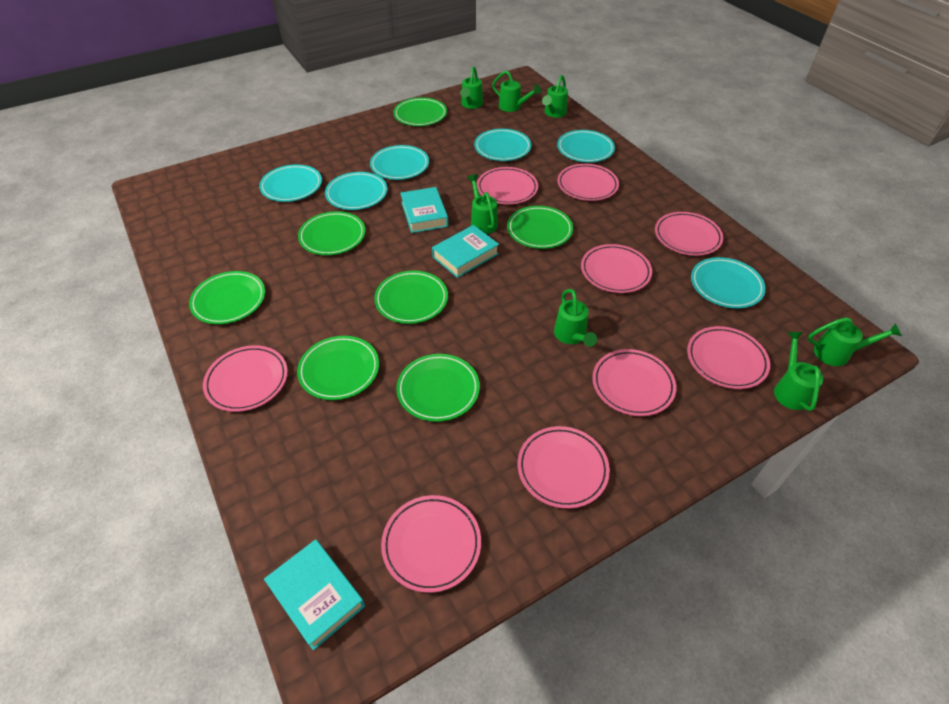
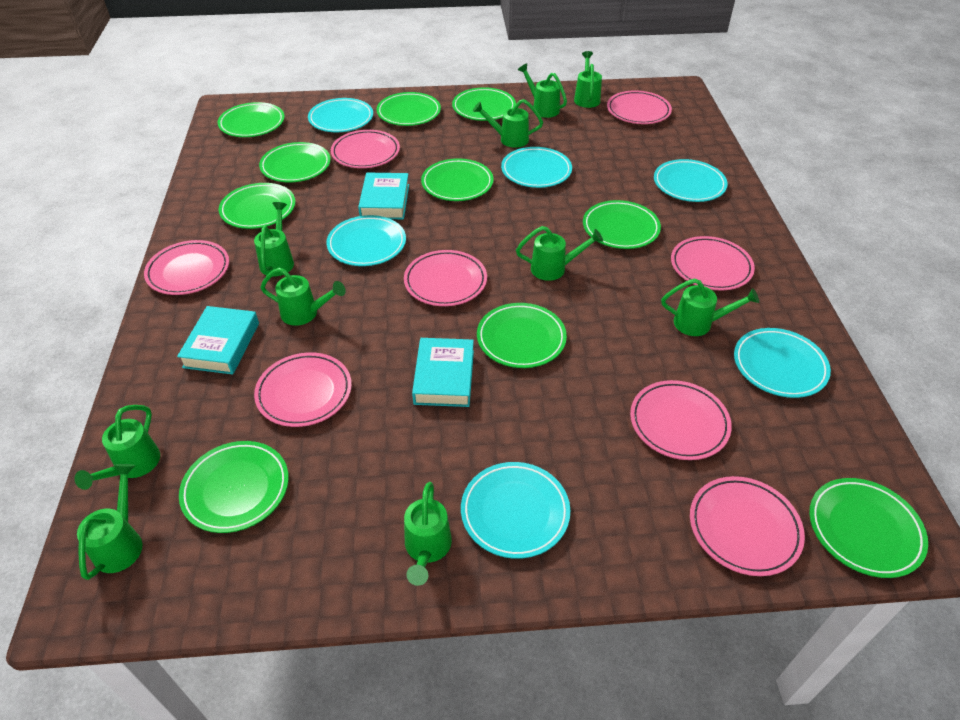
green plate: [189,271,265,324] [297,336,379,400] [298,211,366,255] [374,271,448,324] [393,97,447,126] [397,354,480,422] [507,206,573,249] = 7 -> [179,441,289,533] [218,102,285,137] [219,183,295,229] [259,142,331,182] [376,92,441,126] [421,159,494,201] [452,87,516,121] [477,303,567,368] [583,200,661,249] [809,478,928,578] = 10
green watering can: [460,66,483,109] [467,174,498,234] [492,70,541,112] [542,75,568,118] [554,289,597,347] [774,332,824,411] [808,317,902,366] = 7 -> [75,405,160,490] [77,464,142,580] [254,202,294,277] [260,268,346,326] [404,482,452,586] [473,99,543,148] [516,226,603,281] [518,64,567,118] [574,51,602,108] [661,278,759,336] = 10
pink plate: [203,345,288,412] [381,495,481,593] [477,167,538,204] [518,426,610,509] [557,164,619,201] [581,244,652,293] [592,349,676,416] [655,212,723,256] [687,326,770,389] = 9 -> [144,240,229,295] [254,352,352,427] [331,130,400,168] [404,250,487,306] [607,91,672,124] [630,380,732,460] [671,236,755,290] [690,476,805,576] = 8

